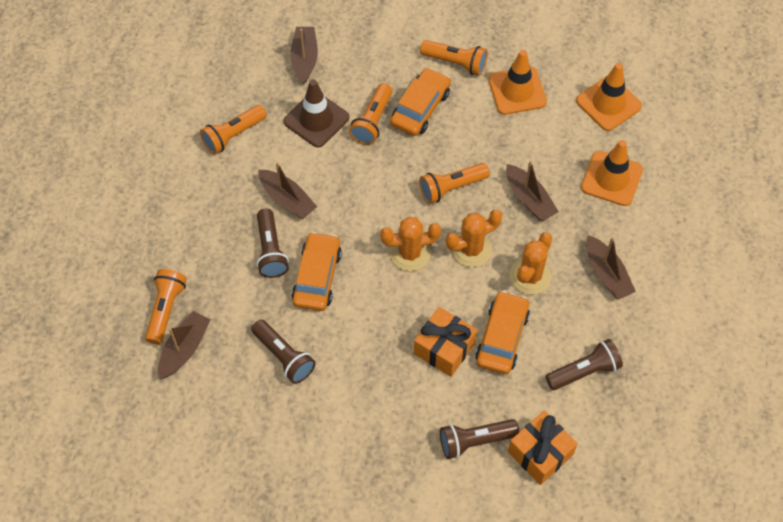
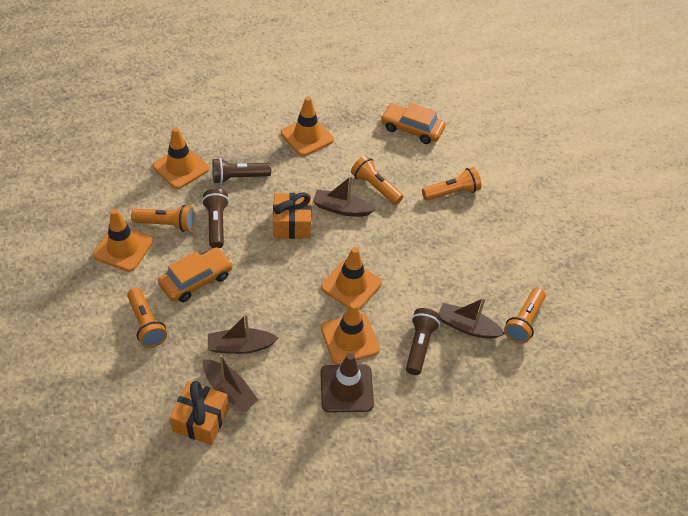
brown boat: [158,311,211,379] [258,162,317,219] [290,27,318,84] [506,160,559,221] [586,235,636,300] = 5 -> [203,355,258,412] [208,314,279,354] [313,176,375,217] [438,298,505,339] = 4
brown flashlight: [251,319,316,384] [257,209,289,278] [440,419,519,459] [546,339,623,390] = 4 -> [202,189,229,248] [212,158,271,184] [406,308,441,375] = 3
orange cactus: [380,217,441,271] [446,209,502,267] [510,232,552,295] = 3 -> none = 0
orange car: [291,232,342,311] [390,68,451,136] [475,291,530,374] = 3 -> [158,247,233,302] [381,103,445,144] = 2
orange traffic cone: [488,50,547,115] [576,63,642,131] [581,140,643,206] = 3 -> [93,209,153,272] [152,127,209,189] [281,96,334,156] [321,247,382,310] [321,302,380,365] = 5

